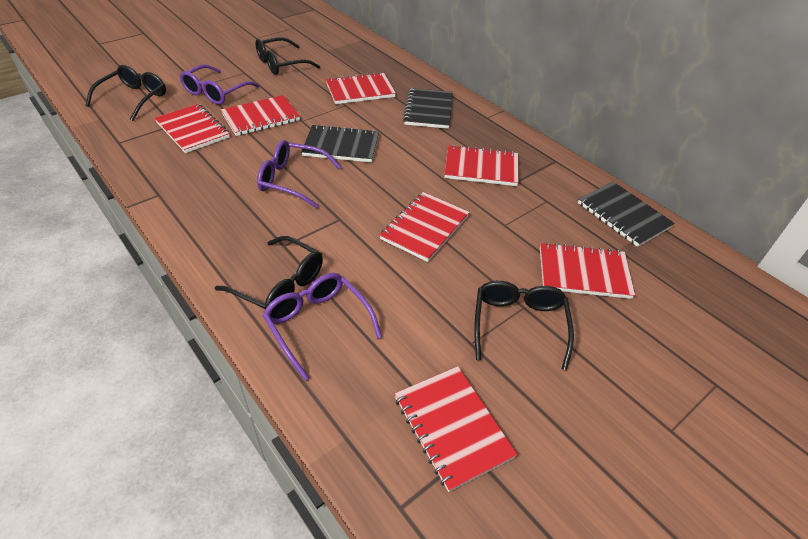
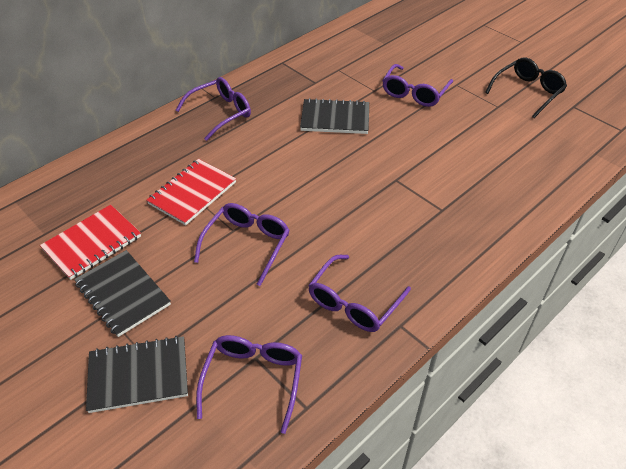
black glasses: [85,65,166,121] [215,236,323,310] [255,37,320,75] [474,281,574,371] = 4 -> [485,58,567,118] = 1
purple glasses: [180,65,259,105] [257,140,341,208] [263,273,382,380] = 3 -> [176,77,251,141] [194,203,290,286] [196,335,302,434] [308,255,411,332] [382,64,453,107] = 5
red notebook: [155,104,230,153] [221,95,300,136] [326,72,396,104] [380,192,469,262] [395,366,517,492] [444,145,519,186] [540,242,635,299] = 7 -> [40,205,141,280] [146,159,236,225] = 2

